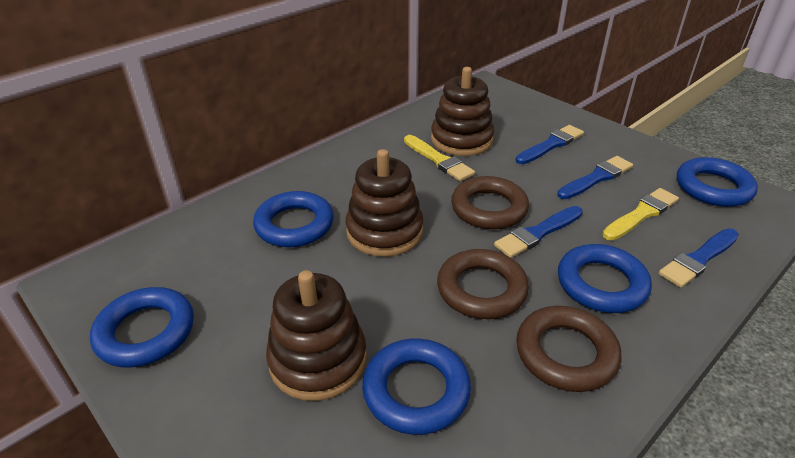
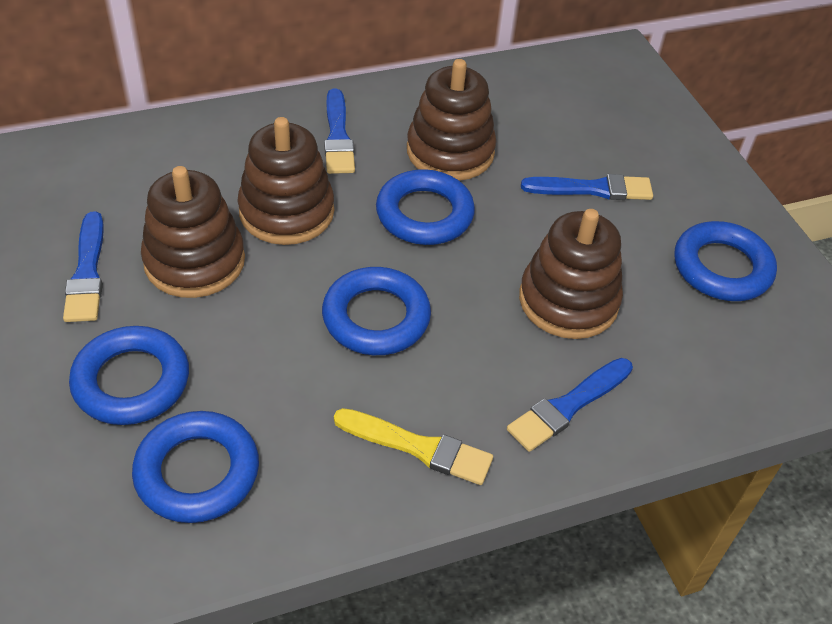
brown ring: [437,249,529,319] [451,176,529,229] [516,306,622,392] = 3 -> none = 0
brown stacking toy: [266,270,367,401] [346,149,423,257] [431,67,494,156] = 3 -> [141,166,245,298] [238,117,334,245] [407,59,496,181] [519,209,623,339] = 4
yellow brush: [404,135,475,181] [602,188,679,240] = 2 -> [334,408,493,485] = 1

